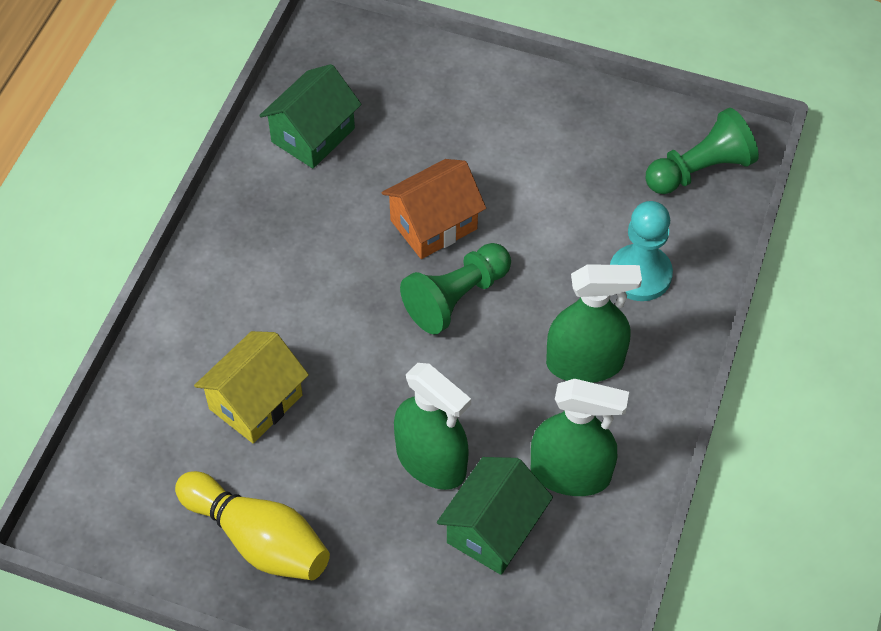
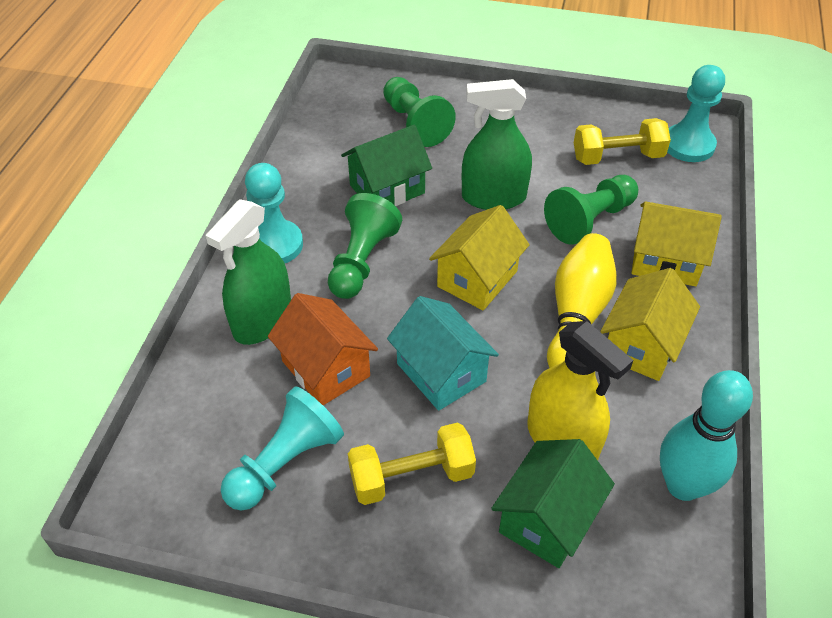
green pawn: [400,243,511,335] [646,108,759,194] = 2 -> [328,193,402,299] [383,77,456,147] [544,175,638,245] = 3
green spray bottle: [394,363,471,490] [531,379,629,496] [546,264,642,383] = 3 -> [206,199,291,345] [462,79,532,210] = 2
turquoise bowling pin: none = 0 -> [660,370,753,501] = 1
turquoise house: none = 0 -> [387,296,499,411] = 1
turquoise pawn: [610,201,673,301] = 1 -> [221,386,344,511] [245,163,303,263] [667,65,725,162] = 3
yellow dumbbell: none = 0 -> [348,423,476,505] [574,118,671,165] = 2
yellow house: [194,331,309,443] = 1 -> [429,205,530,310] [600,268,700,381] [632,202,722,286] = 3
yellow spray bottle: none = 0 -> [527,321,633,460] = 1

